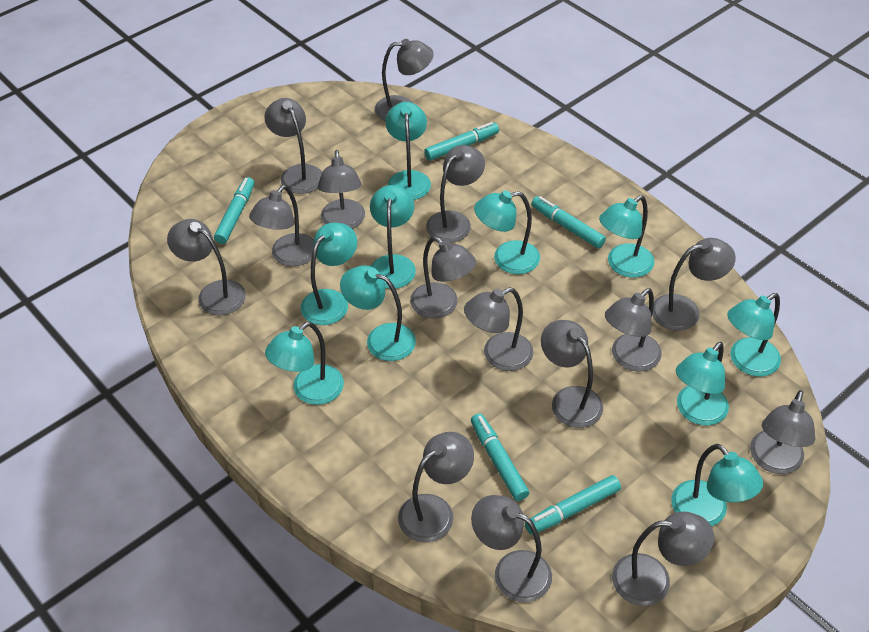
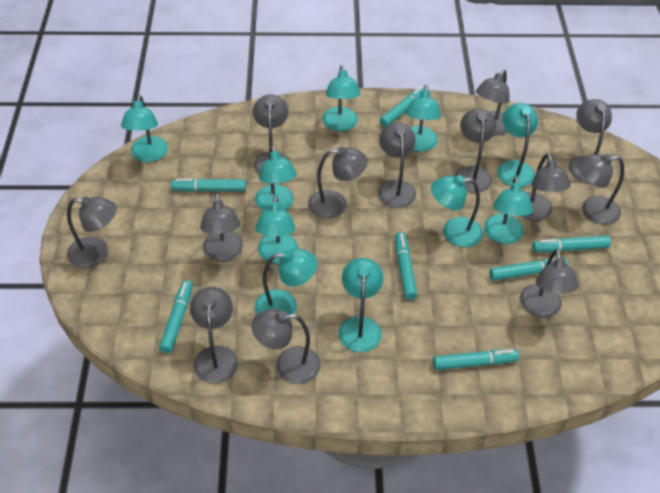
grey lamp: [167,219,246,316] [249,185,314,266] [264,98,322,194] [318,150,365,229] [374,39,434,121] [398,432,474,542] [410,236,476,319] [426,145,485,243] [464,287,533,371] [471,495,552,602] [541,320,603,428] [605,288,662,372] [612,511,714,606] [652,238,736,331] [750,390,815,474] = 15 -> [67,196,116,268] [190,287,238,384] [200,193,243,261] [251,309,321,384] [253,94,290,175] [308,147,368,219] [378,123,416,208] [455,108,496,193] [476,70,510,136] [520,249,579,318] [521,153,571,221] [568,99,612,183] [578,154,624,225] = 13
turquoise marker: [214,177,254,244] [424,122,499,161] [471,413,529,501] [525,475,621,535] [531,196,606,248] = 5 -> [159,280,193,353] [171,178,246,192] [379,85,428,127] [395,232,417,300] [433,349,519,370] [489,257,568,281] [532,235,611,252] = 7

